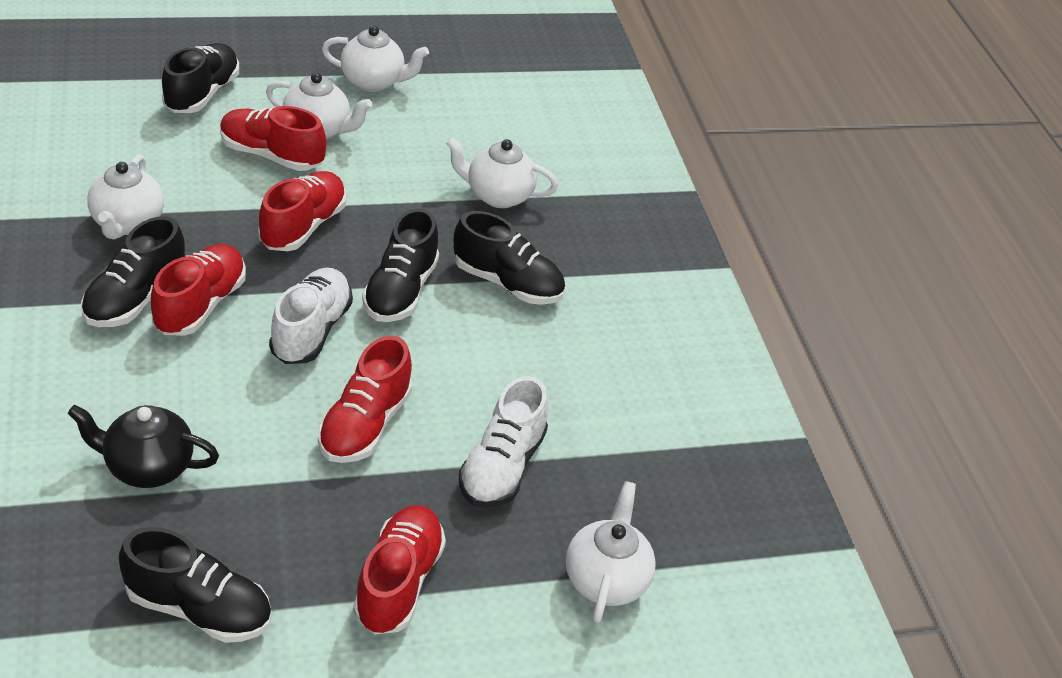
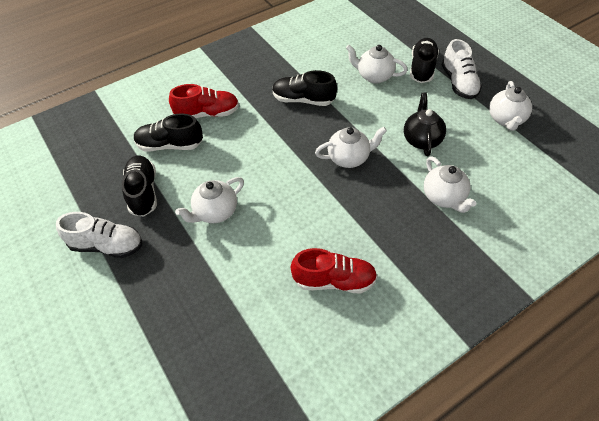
black shoe: [81,216,185,327] [119,527,272,643] [162,43,239,113] [362,208,439,322] [454,211,565,305] = 5 -> [122,156,157,217] [134,113,203,152] [272,70,337,106] [410,38,439,83] = 4
red shoe: [151,244,246,336] [220,106,327,171] [258,171,346,251] [318,336,413,463] [353,505,446,635] = 5 -> [169,84,239,118] [291,248,377,293] = 2

